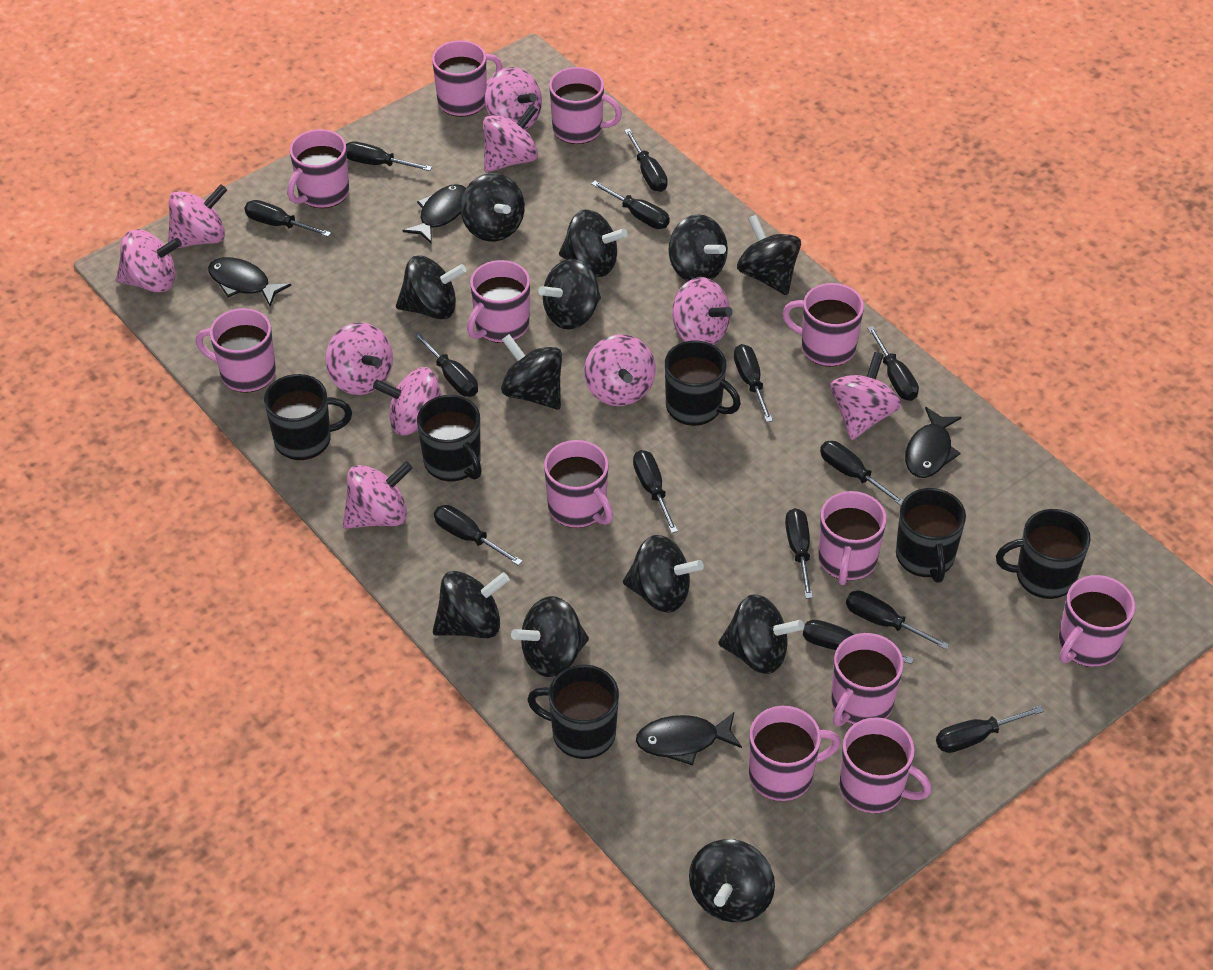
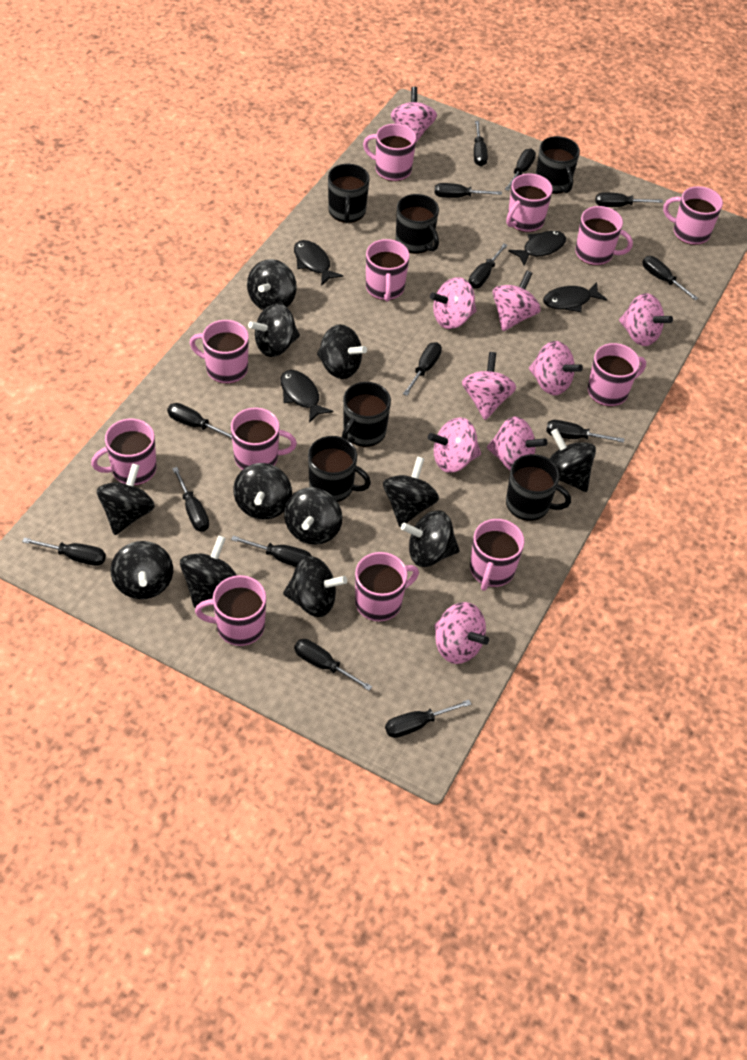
pink spinning top: [116,229,182,293] [168,184,227,248] [325,322,393,395] [343,461,413,529] [373,367,442,436] [483,104,538,173] [485,67,542,130] [584,334,656,406] [672,277,733,345] [831,352,901,440] = 10 -> [391,87,437,142] [428,417,481,473] [430,277,477,329] [434,602,489,664] [462,352,516,420] [487,416,547,471] [493,270,541,331] [529,341,583,395] [619,293,673,346] = 9

